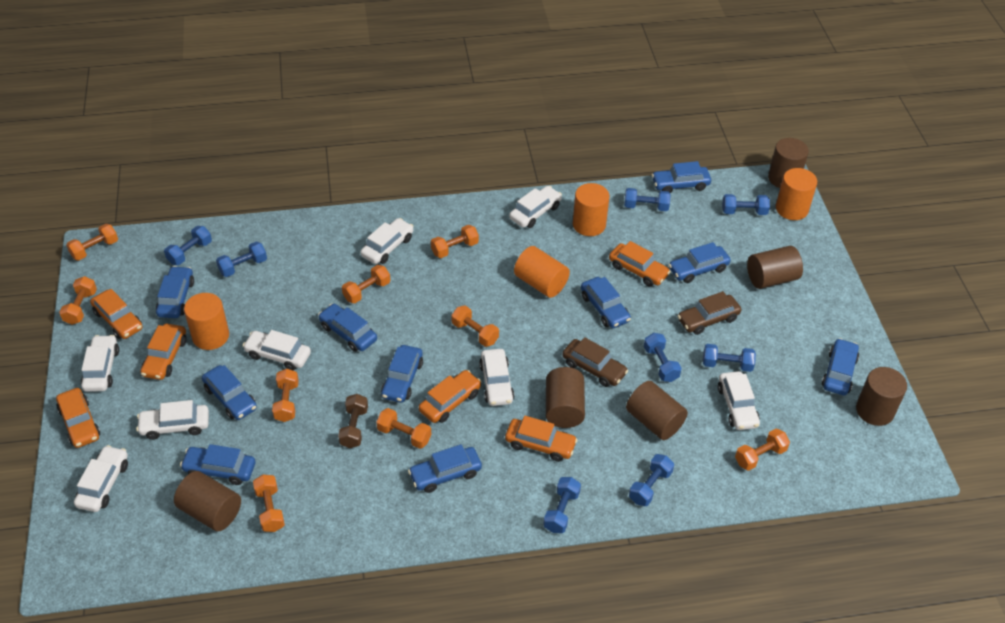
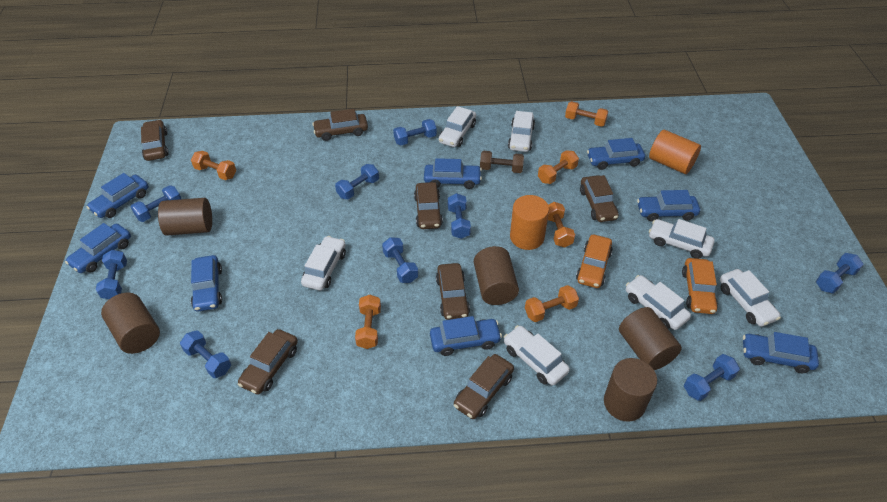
blue car: [156,266,194,318] [180,444,255,485] [202,365,257,420] [318,304,377,352] [381,345,423,403] [408,444,482,493] [581,277,631,328] [652,161,711,193] [669,242,731,283] [822,338,859,395] = 10 -> [65,223,131,273] [86,173,148,218] [191,255,222,312] [424,158,482,189] [430,316,502,356] [587,138,645,170] [637,190,700,222] [743,332,819,373] = 8
blue dumbbell: [164,226,212,265] [216,242,267,277] [543,477,581,533] [624,188,671,211] [629,454,674,506] [644,333,682,382] [703,344,756,372] [722,194,770,215] = 8 -> [96,250,127,299] [131,185,181,222] [180,330,231,378] [335,164,379,199] [382,237,418,283] [393,119,437,145] [448,193,471,239] [684,354,740,401] [816,253,864,293] = 9
brown car: [562,337,628,387] [678,291,741,335] = 2 -> [141,120,169,161] [238,329,298,394] [312,109,368,141] [414,182,443,229] [436,263,470,320] [454,354,514,419] [580,175,619,222] = 7
brown cylinder: [174,471,241,531] [546,367,585,428] [626,381,688,440] [747,246,803,289] [768,138,809,188] [856,367,907,426] = 6 -> [101,293,160,354] [158,198,212,236] [474,246,519,305] [604,358,657,421] [619,307,682,370] = 5
orange car: [56,388,100,448] [90,289,143,339] [140,324,187,380] [419,370,481,423] [505,416,578,462] [609,241,671,286] = 6 -> [576,235,613,288] [682,258,718,314] = 2
orange cylinder: [184,293,229,350] [514,246,570,298] [573,183,610,236] [776,168,817,220] = 4 -> [510,195,549,250] [649,130,701,174] = 2
orange dumbbell: [59,276,97,325] [66,224,118,261] [253,475,285,532] [272,369,299,422] [342,265,391,303] [376,408,431,449] [431,225,479,258] [451,305,499,347] [735,429,790,471] = 9 -> [191,151,236,180] [355,295,381,349] [525,285,579,322] [538,150,579,184] [548,202,575,247] [565,101,608,127] = 6
white car: [74,445,128,512] [81,335,119,392] [136,400,209,440] [243,330,311,371] [360,218,414,264] [479,349,514,406] [509,186,562,228] [718,371,760,430] = 8 -> [301,236,346,290] [439,106,476,147] [504,325,570,385] [508,111,535,152] [626,275,691,330] [649,219,715,259] [720,269,781,327] = 7

